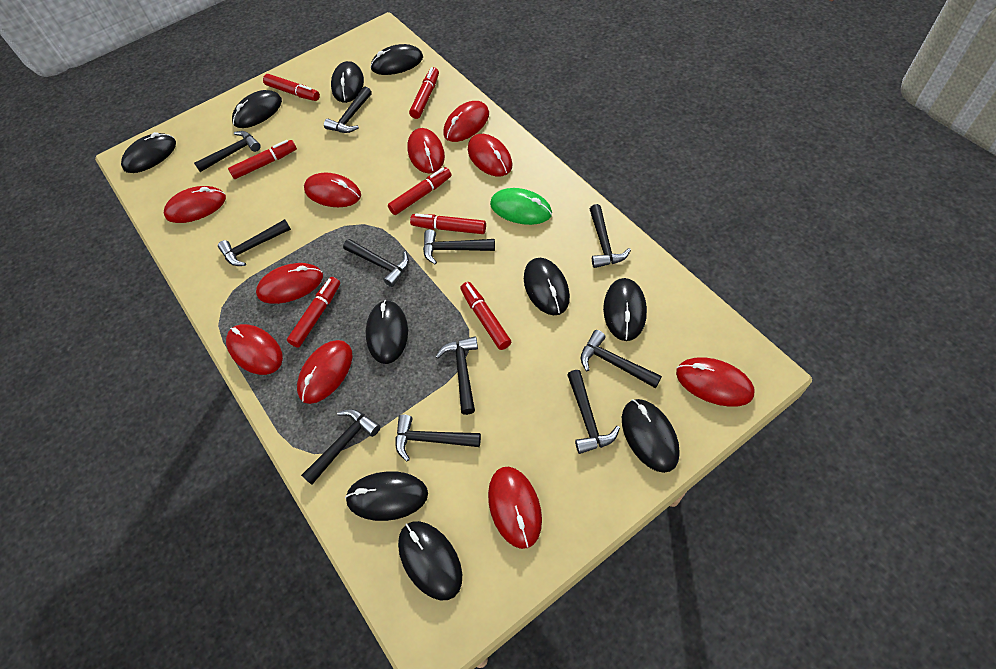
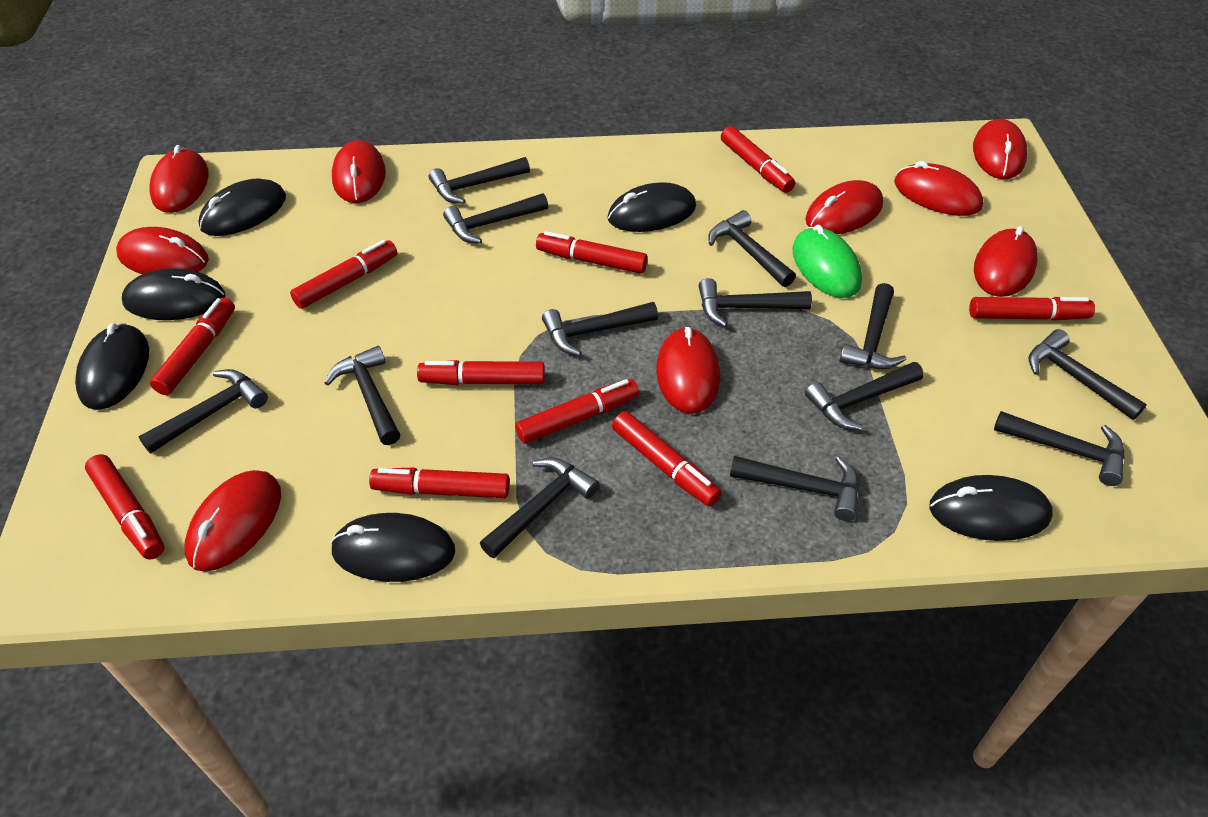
black hammer: [194,131,261,172] [218,219,291,266] [301,409,380,485] [324,87,372,133] [343,239,409,287] [396,415,481,461] [423,230,495,265] [435,336,478,415] [567,370,620,454] [581,330,662,388] [590,204,631,268] = 11 -> [138,369,268,454] [325,346,400,445] [429,157,530,204] [443,193,548,244] [480,458,599,559] [542,302,658,356] [698,278,812,327] [708,210,796,287] [730,456,859,521] [805,362,924,430] [839,283,906,369] [994,411,1125,486] [1028,329,1147,420] = 13
black mouse: [121,132,176,173] [232,90,282,128] [331,61,364,103] [345,471,428,521] [366,300,408,364] [370,44,423,75] [398,521,462,600] [524,258,570,315] [603,278,647,341] [622,399,680,473] = 10 -> [75,323,149,410] [122,268,225,320] [198,179,286,236] [330,513,455,582] [607,182,696,232] [929,475,1053,541] = 6
red marker: [228,140,297,179] [263,74,320,101] [287,277,340,348] [388,167,452,215] [409,67,439,119] [410,214,486,234] [460,282,511,350] = 7 -> [85,454,165,560] [150,297,235,395] [290,240,397,309] [369,468,510,498] [417,360,545,385] [515,379,639,444] [536,231,648,274] [612,411,722,507] [721,126,795,193] [969,297,1095,321] = 10
red mouse: [164,186,226,223] [226,324,283,375] [256,263,323,304] [297,340,352,404] [304,173,361,207] [407,128,445,173] [443,101,489,142] [468,134,513,177] [488,467,542,549] [676,357,754,407] = 10 -> [116,227,209,274] [149,145,209,213] [185,470,281,572] [332,140,386,203] [656,327,720,414] [805,180,883,234] [894,161,983,216] [973,119,1027,179] [974,226,1038,297] = 9

